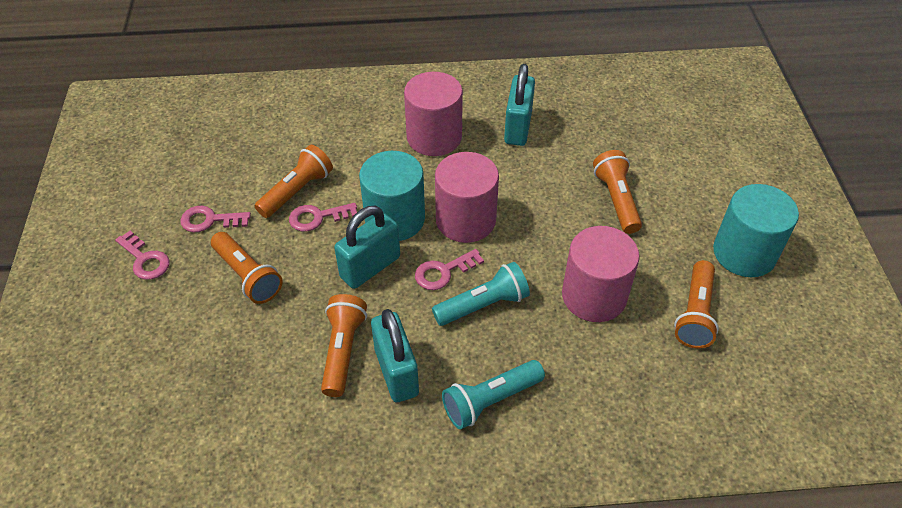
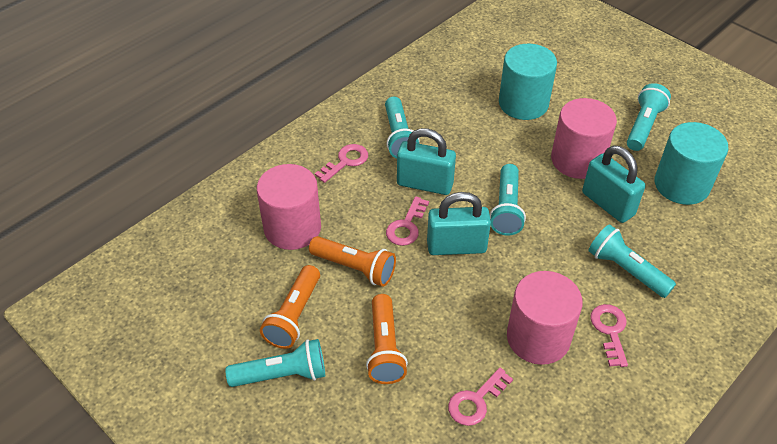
orange flashlight: [211,232,283,304] [255,145,333,218] [321,294,367,397] [593,150,642,234] [674,260,719,349] = 5 -> [260,265,320,349] [309,236,396,287] [366,294,408,384] = 3
turquoise flashlight: [432,262,530,326] [442,360,545,429] = 2 -> [225,339,325,387] [385,97,420,159] [490,164,526,236] [588,224,676,298] [627,83,671,151] = 5

